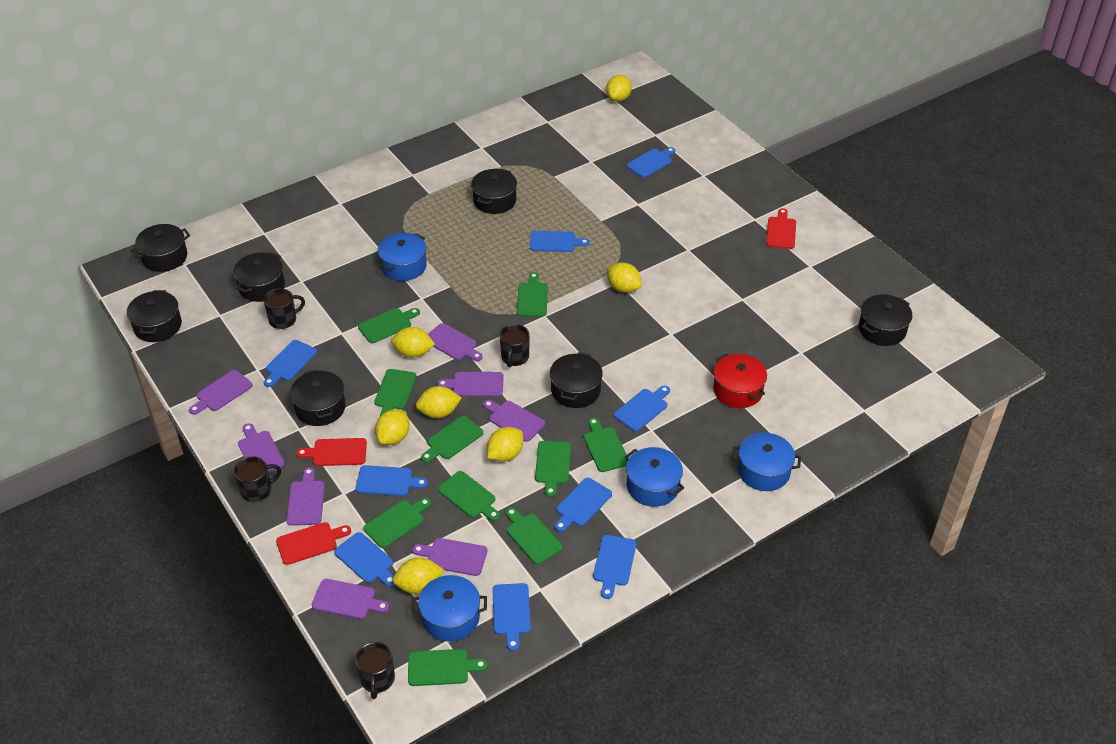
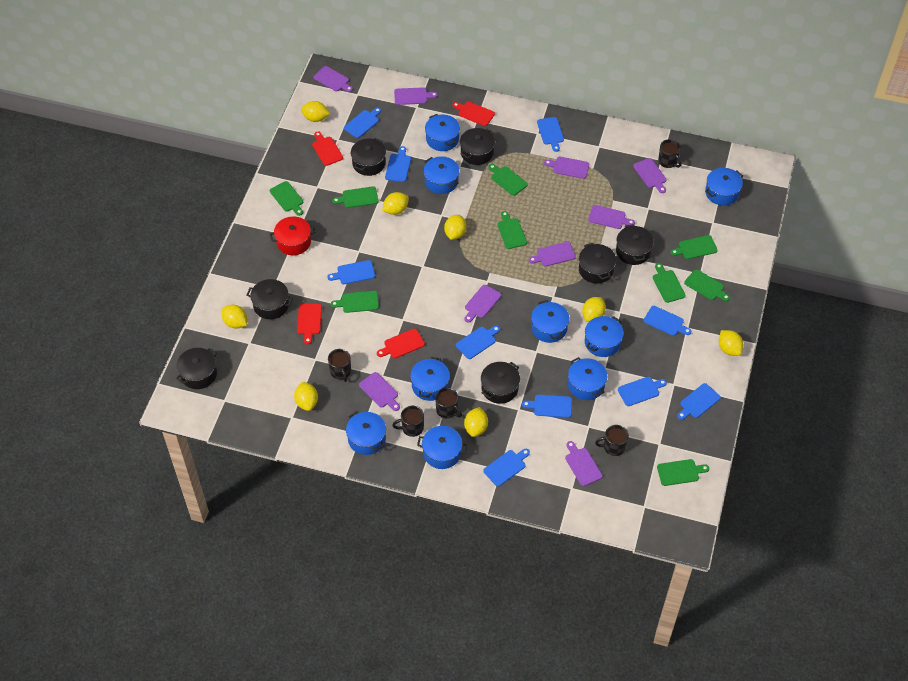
black mug: [234,456,281,502] [263,288,305,329] [355,642,395,699] [500,324,530,367] = 4 -> [328,349,351,382] [392,406,424,437] [435,388,462,419] [595,425,629,456] [658,139,682,168] = 5
blue cutting board: [264,340,317,387] [334,532,395,587] [355,465,428,496] [492,583,531,651] [530,231,590,252] [555,478,612,532] [593,535,636,599] [614,386,670,431] [627,147,675,178] = 9 -> [327,260,375,284] [344,107,381,138] [385,146,411,182] [456,325,500,359] [483,449,530,486] [522,395,572,418] [537,117,564,152] [618,377,667,406] [644,306,692,336] [677,383,721,420] = 10
blue pot: [378,233,427,281] [412,575,487,642] [625,447,684,507] [732,433,801,491] = 4 -> [346,411,386,455] [410,357,450,401] [417,426,467,469] [424,156,459,194] [425,114,460,151] [531,300,569,343] [568,357,607,400] [585,316,624,357] [705,168,743,206] = 9
green cutting board: [358,308,420,343] [363,497,431,548] [374,369,416,416] [408,649,488,686] [421,416,483,462] [438,471,500,521] [506,507,563,564] [517,272,548,316] [535,441,571,497] [584,417,628,472] = 10 -> [270,181,303,216] [331,291,379,313] [332,186,378,208] [489,164,528,196] [497,211,527,249] [653,263,686,303] [657,459,709,486] [670,235,717,259] [684,269,730,301] = 9
purple cutting board: [189,370,253,415] [238,423,285,473] [286,467,325,526] [312,579,389,619] [412,538,487,576] [428,323,483,361] [437,372,504,397] [483,400,545,442] = 8 -> [314,66,353,92] [359,372,400,411] [394,87,438,105] [465,285,501,323] [529,242,576,267] [544,157,589,179] [565,441,603,486] [588,205,635,229] [633,158,667,193] = 9
red cutting board: [276,522,351,565] [296,438,367,466] [766,208,796,249] = 3 -> [297,304,322,344] [312,132,343,166] [377,329,425,358] [452,101,495,126] = 4
yellow lemon: [375,409,410,445] [391,327,435,358] [393,557,444,594] [416,386,461,418] [487,427,523,462] [606,75,632,102] [607,262,642,293] = 7 -> [222,305,247,329] [294,382,318,411] [301,101,330,122] [382,192,409,215] [444,215,466,240] [464,407,488,437] [582,297,606,322] [719,330,744,356] = 8

